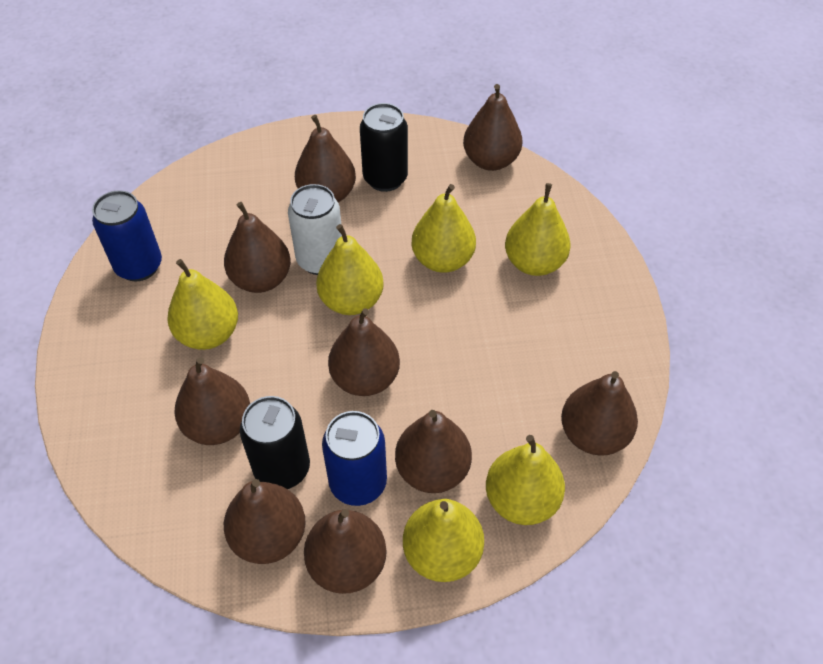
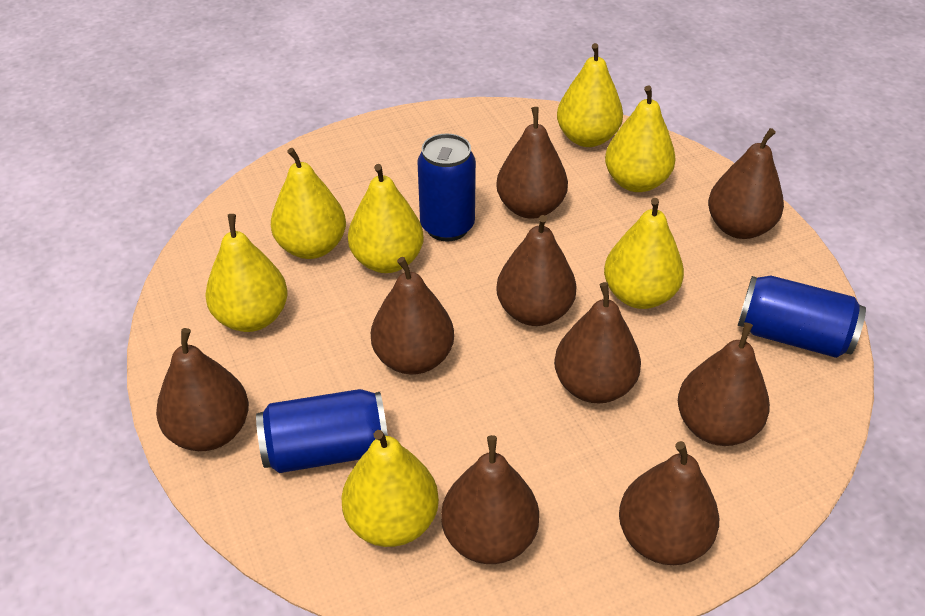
black can: [240,396,310,489] [360,103,408,192] = 2 -> none = 0
blue can: [92,190,162,282] [322,411,387,506] = 2 -> [256,389,388,473] [417,133,476,242] [738,275,866,358] = 3
white can: [288,184,342,275] = 1 -> none = 0
yellow pear: [167,259,238,350] [316,224,384,315] [403,499,484,582] [411,184,476,273] [486,435,565,525] [505,183,571,276] = 6 -> [205,214,288,332] [271,148,346,259] [341,430,439,547] [348,164,424,273] [557,43,623,147] [604,198,684,309] [605,85,676,192] = 7

